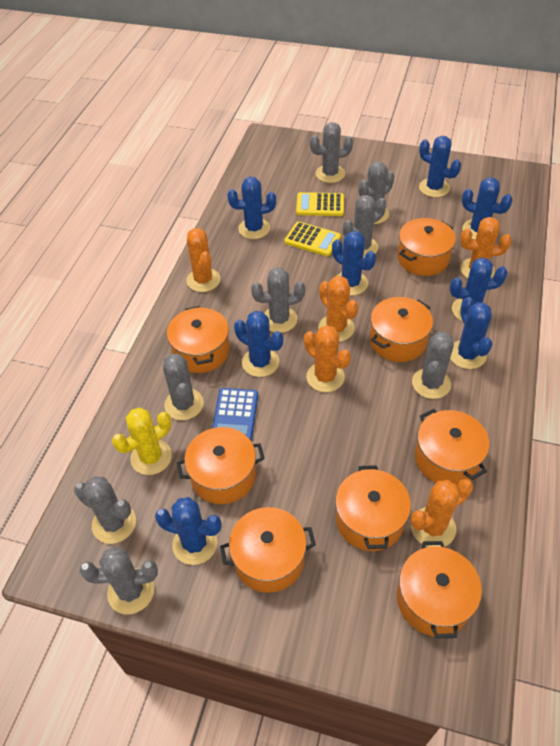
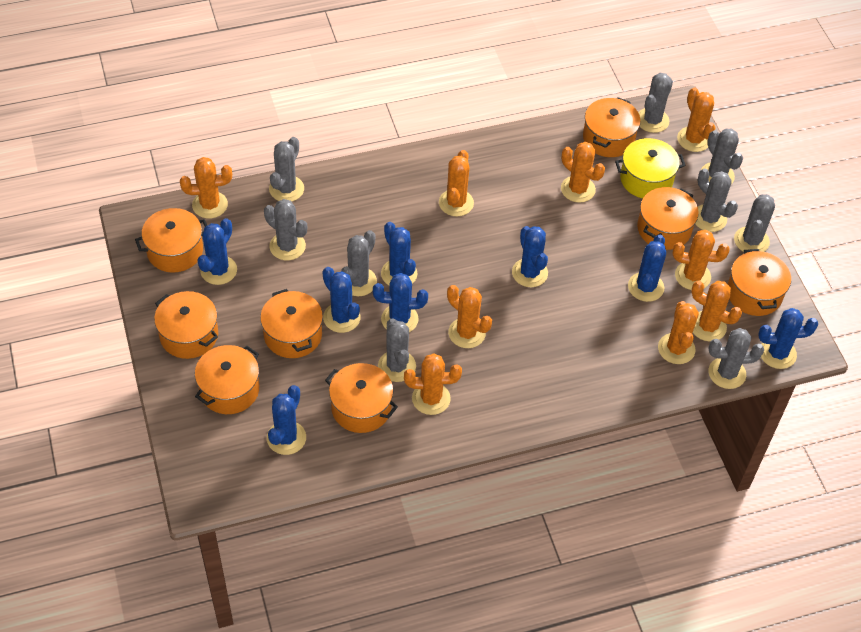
blue calculator: [212,388,258,441] = 1 -> none = 0
grey cactus: [74,476,136,544] [80,546,158,614] [163,354,204,420] [251,267,305,333] [310,122,353,183] [343,195,386,258] [359,161,395,224] [412,332,454,399] = 8 -> [264,199,307,260] [269,137,304,201] [341,230,377,296] [378,318,416,382] [638,73,673,133] [695,168,738,232] [701,129,743,184] [708,328,764,389] [734,194,775,252] = 9
orange cactus: [186,228,220,292] [304,325,351,392] [318,276,358,342] [411,479,473,547] [460,217,512,279] = 5 -> [180,157,232,219] [404,353,462,415] [439,150,474,216] [447,285,492,348] [561,142,605,203] [658,301,699,364] [672,230,730,290] [677,87,716,152] [691,281,742,342] = 9
yellow cactus: [112,408,172,475] = 1 -> none = 0
yellow calculator: [284,221,341,256] [296,192,344,216] = 2 -> none = 0
yellow pot: none = 0 -> [615,138,686,198] = 1

